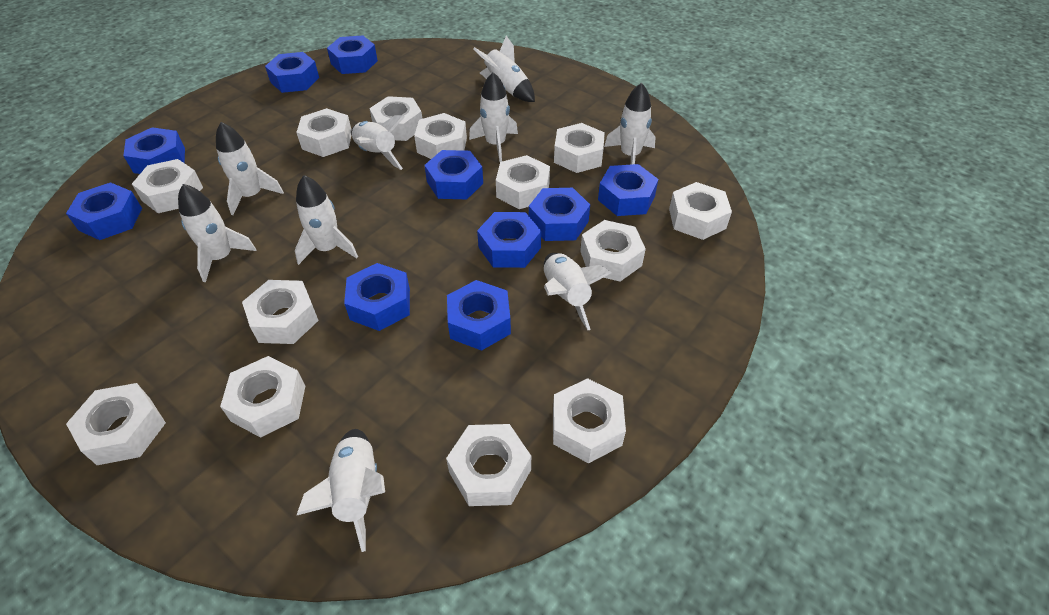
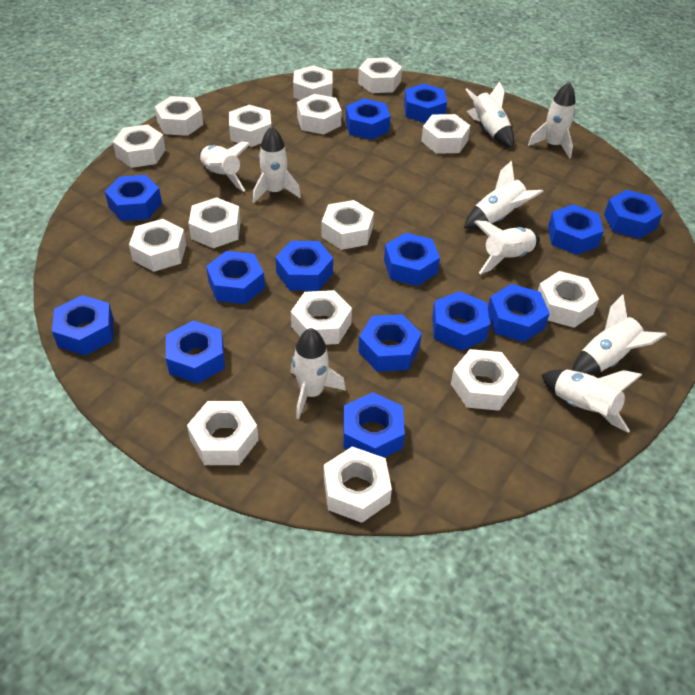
blue nut: [66,182,142,240] [123,127,185,174] [265,52,319,93] [327,35,378,74] [344,263,410,331] [424,150,483,199] [447,280,511,351] [477,212,541,268] [529,188,590,241] [598,164,658,216] = 10 -> [52,295,114,356] [105,175,162,221] [166,320,225,384] [206,251,265,304] [275,241,333,291] [343,392,405,458] [346,98,390,140] [358,314,422,372] [384,233,440,286] [404,84,447,123] [432,291,490,351] [488,284,550,342] [548,204,604,255] [604,190,663,239] = 14
white nut: [66,383,166,465] [132,159,203,213] [220,356,305,438] [242,280,319,344] [296,108,352,157] [369,96,422,141] [414,113,467,159] [446,424,531,506] [496,155,550,209] [553,378,626,464] [554,123,605,173] [580,220,646,282] [669,182,732,240] = 13 -> [113,124,166,168] [129,219,186,272] [154,96,203,136] [187,401,259,465] [188,197,241,248] [229,105,271,147] [291,290,352,345] [293,65,333,100] [297,94,342,135] [322,200,374,250] [324,446,392,523] [358,58,402,93] [421,114,470,154] [451,349,519,411] [538,271,599,328] = 15

